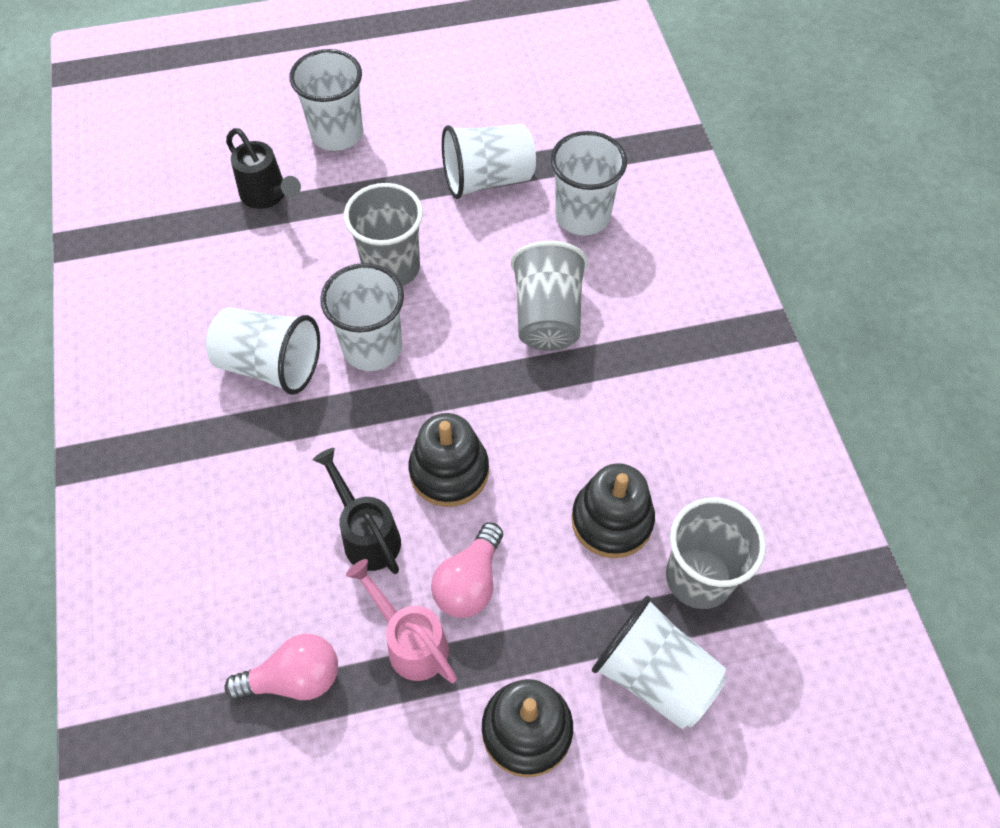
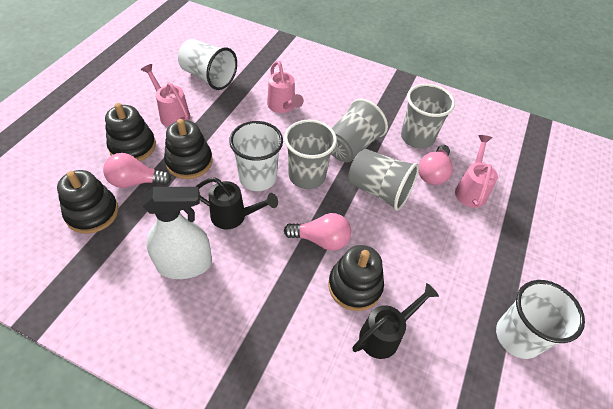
black stacking toy: [409,413,489,507] [482,679,573,777] [571,463,655,558] = 3 -> [57,170,118,234] [105,103,156,161] [164,119,213,179] [328,245,384,311] = 4
grey cup: [344,183,423,286] [511,241,588,351] [666,497,766,609] = 3 -> [284,120,337,189] [331,98,388,162] [348,149,419,211] [401,84,455,149] = 4
pink light bulb: [224,634,338,700] [431,522,503,618] = 2 -> [103,153,171,188] [284,213,351,250] [419,145,453,185] = 3
pink watering can: [346,559,457,683] = 1 -> [141,64,190,127] [267,61,304,113] [455,135,498,208] = 3
white cup: [206,307,320,395] [290,49,363,151] [320,263,404,371] [442,124,536,199] [551,131,627,235] [592,596,727,729] = 6 -> [178,39,237,90] [229,121,283,191] [496,280,585,359] = 3
white spray bottle: none = 0 -> [142,187,212,279] = 1

